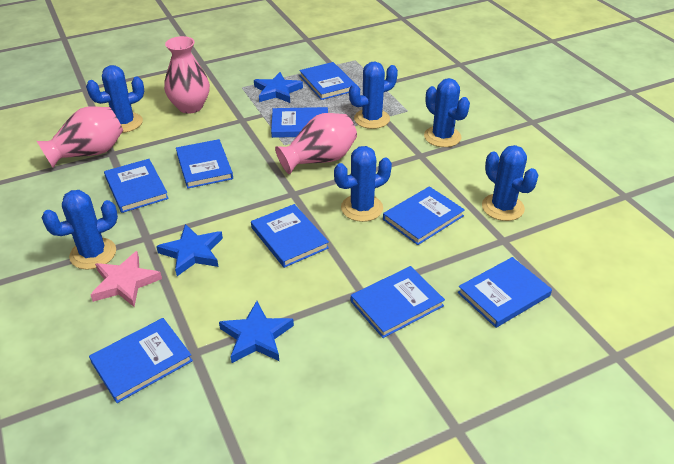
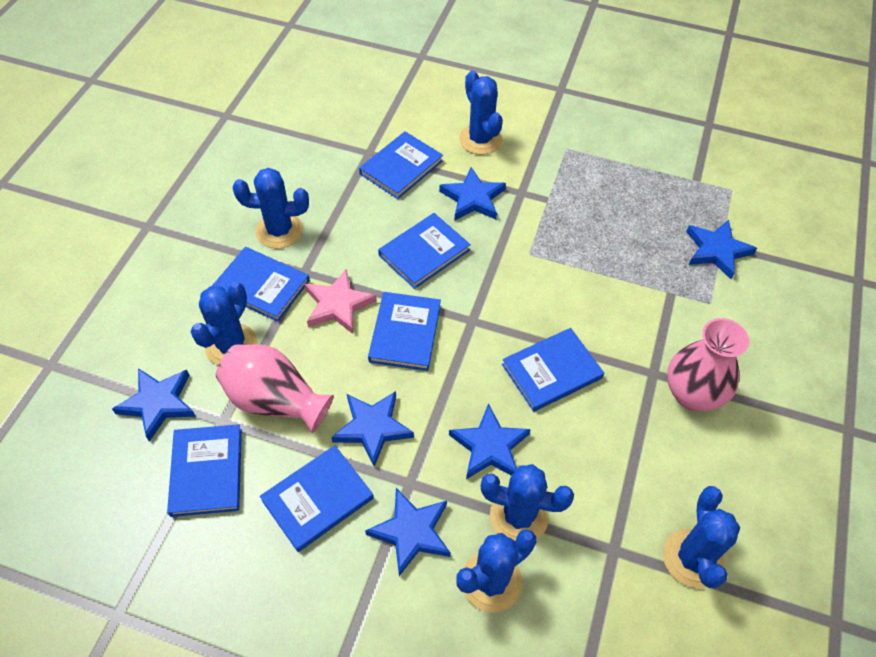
blue book: [89,318,193,403] [104,159,169,213] [176,139,233,189] [251,204,329,268] [271,107,328,138] [299,62,355,100] [351,266,445,338] [383,186,465,245] [458,257,552,328] = 9 -> [167,424,242,517] [212,247,310,322] [260,445,373,552] [359,131,443,199] [368,292,441,371] [378,213,471,289] [502,328,604,412] = 7
blue star: [156,224,223,276] [219,301,294,363] [254,72,303,103] = 3 -> [112,368,196,442] [331,391,414,467] [365,488,451,576] [439,167,506,220] [449,403,531,479] [686,220,757,279] = 6
pink vase: [37,106,123,168] [164,36,210,114] [275,113,357,174] = 3 -> [216,344,334,433] [667,318,749,411] = 2

